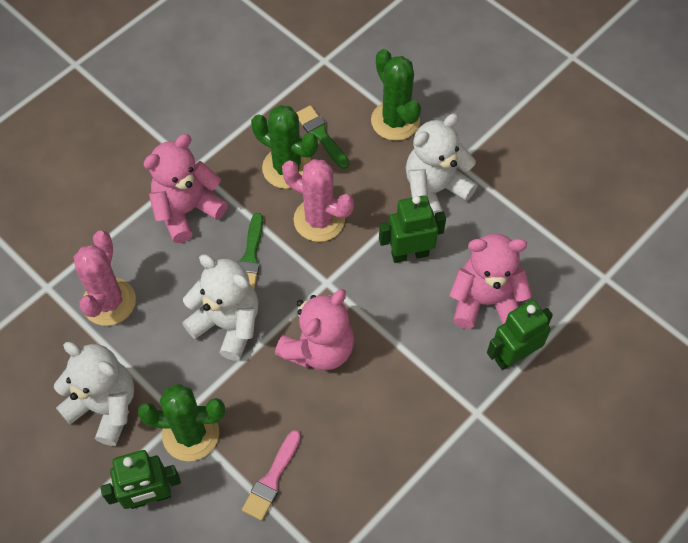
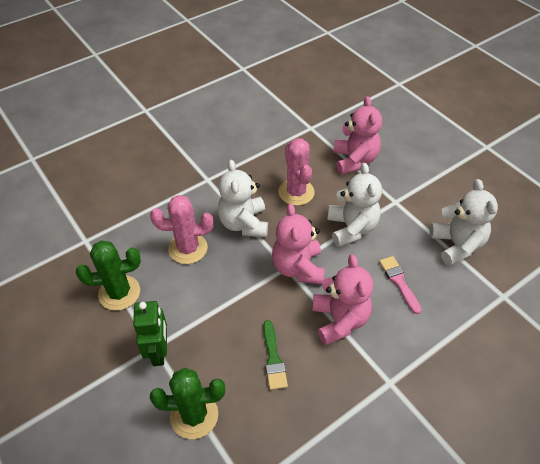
green brush: [238,213,263,289] [296,105,349,169] = 2 -> [263,320,288,390] = 1
green cactus: [138,384,225,461] [251,105,318,189] [371,49,421,141] = 3 -> [76,240,141,311] [150,368,225,439] = 2
green robot: [100,450,181,509] [379,195,446,263] [487,300,553,370] = 3 -> [133,301,167,366] = 1

